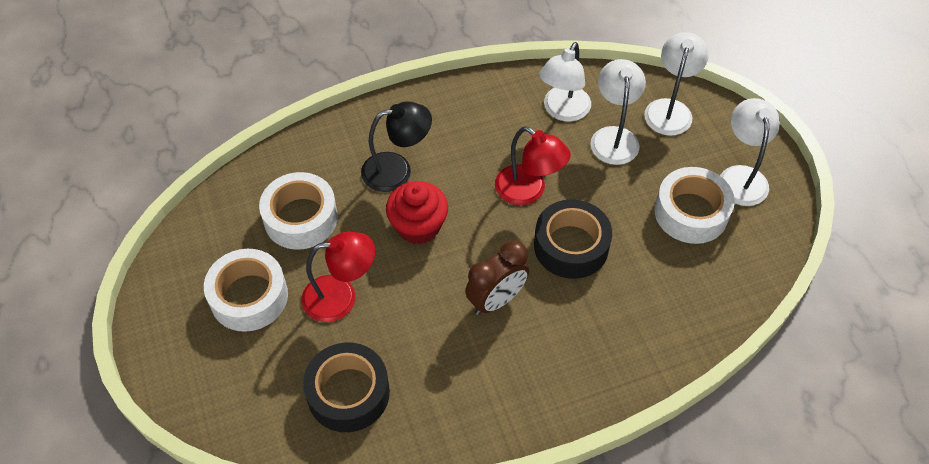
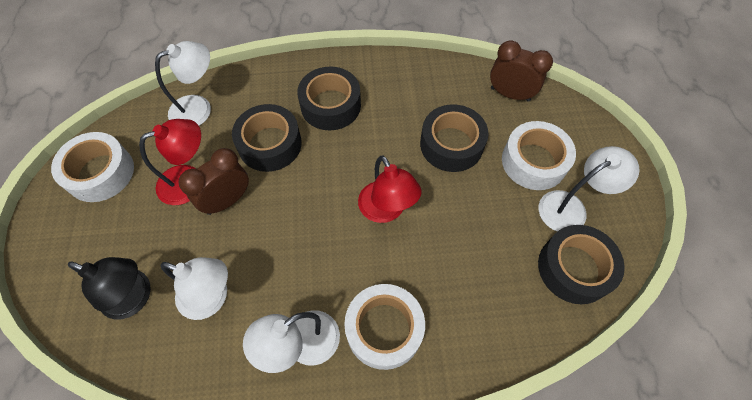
black tape: [303,342,390,432] [534,199,612,279] = 2 -> [232,104,302,172] [297,66,361,130] [420,104,488,172] [538,225,625,304] = 4
brown clock: [465,241,529,315] = 1 -> [179,148,249,215] [490,40,553,102] = 2
red cupcake: [386,181,448,245] = 1 -> none = 0

